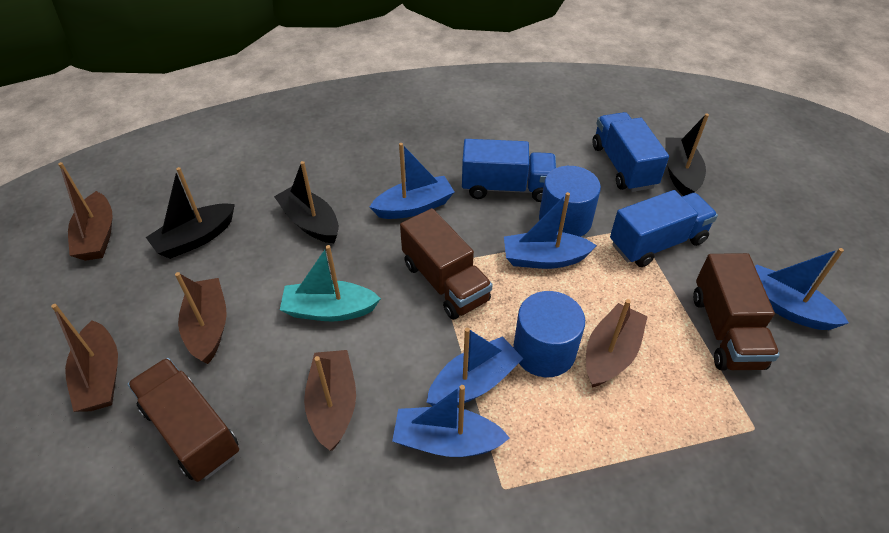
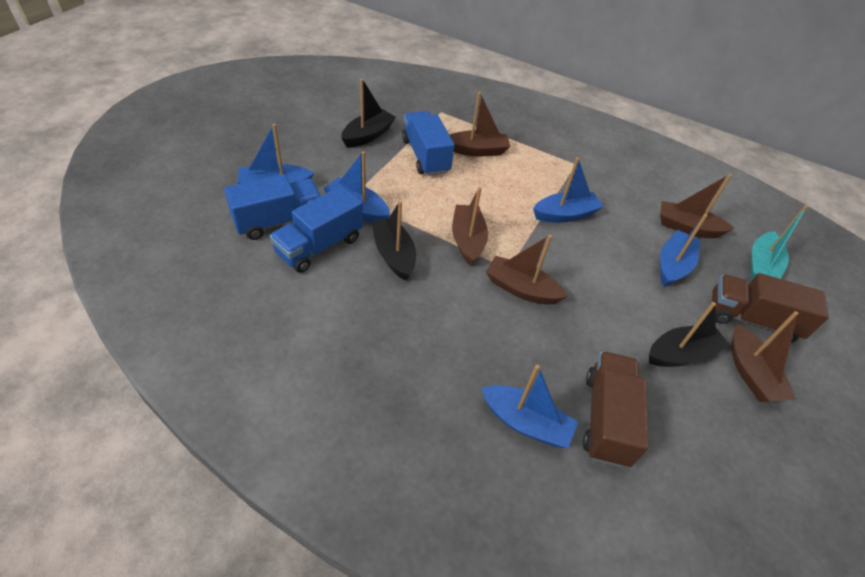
blue cylinder: [513,291,585,377] [539,166,601,237] = 2 -> none = 0
brown truck: [128,358,239,482] [400,208,493,320] [693,253,780,370] = 3 -> [583,351,648,468] [712,273,829,343] = 2

